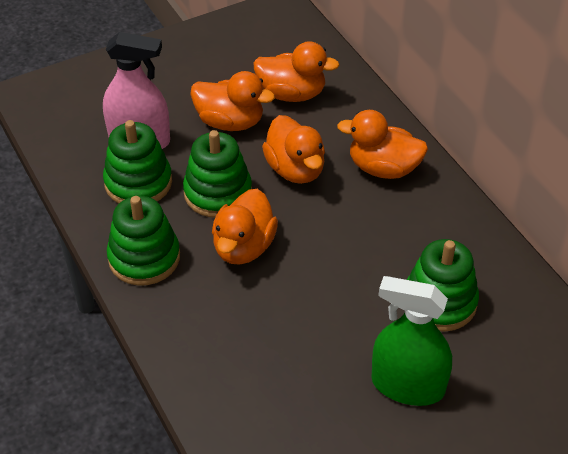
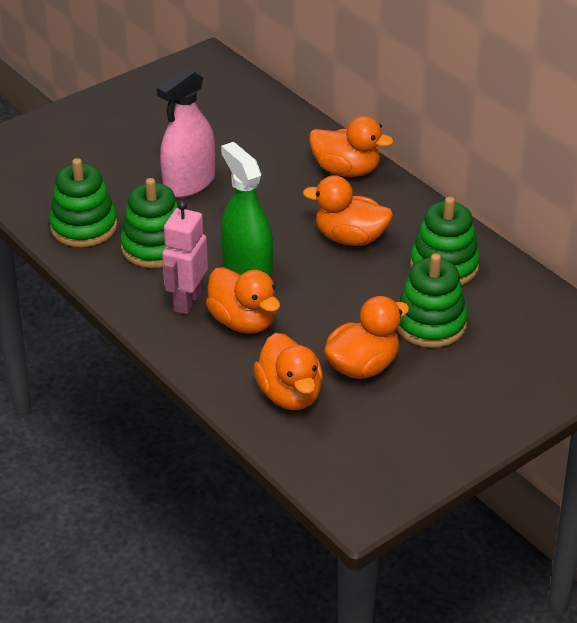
pink robot: none = 0 -> [162,201,208,314] = 1

